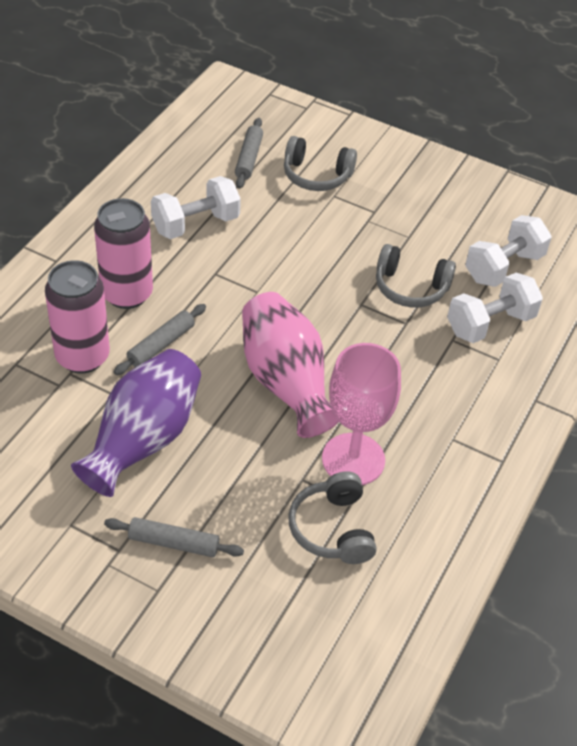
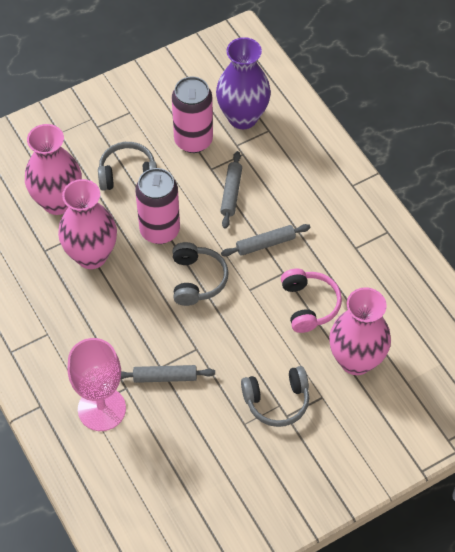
pink headphones: none = 0 -> [281,269,342,333] = 1
pink vase: [242,292,339,438] = 1 -> [25,124,82,215] [58,179,117,269] [329,287,391,375] = 3
white dumbbell: [151,176,241,239] [447,273,543,343] [465,215,551,287] = 3 -> none = 0

